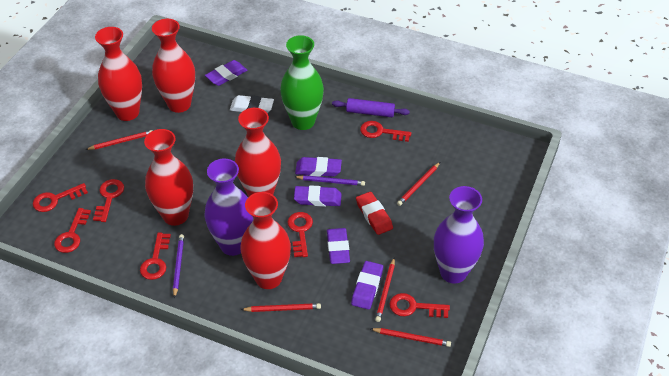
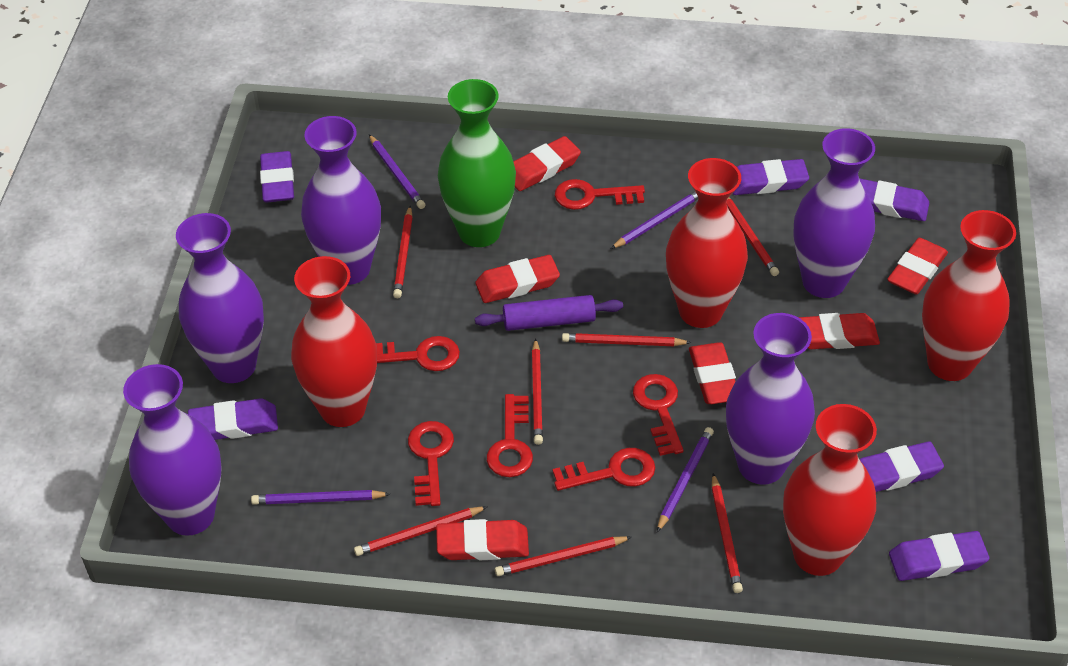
purple eraser: [205,60,247,86] [294,185,342,206] [295,157,342,177] [327,228,350,264] [351,261,383,310] = 5 -> [188,398,278,440] [260,151,294,203] [733,159,809,195] [859,178,929,221] [859,441,944,492] [889,531,989,581] = 6
purple pencil: [173,234,184,299] [295,175,365,186] = 2 -> [251,490,390,505] [369,135,426,209] [611,192,698,249] [657,427,714,532] = 4
purple vase: [204,159,253,256] [434,186,484,284] = 2 -> [123,364,221,536] [176,213,264,383] [301,116,381,285] [726,313,815,484] [793,128,875,298] = 5
red eraser: [356,192,393,235] = 1 -> [436,519,529,560] [475,255,560,303] [513,136,581,191] [689,342,736,404] [798,313,880,349] [887,238,948,294] = 6
red key: [33,183,88,212] [54,208,91,253] [93,179,124,222] [140,232,171,280] [288,212,313,257] [360,121,411,142] [389,293,450,318] = 7 -> [376,336,460,371] [408,421,454,506] [487,394,533,477] [552,448,655,491] [555,179,645,210] [633,374,684,456] = 6
red pencil: [85,130,153,150] [241,303,321,312] [371,328,451,347] [375,258,395,322] [397,162,440,206] = 5 -> [354,506,488,556] [393,206,413,298] [495,536,632,576] [532,338,543,445] [562,333,692,346] [712,473,743,593] [726,197,779,276] = 7
red vase: [95,27,142,121] [144,129,193,226] [152,19,195,113] [235,108,281,197] [240,192,291,289] = 5 -> [291,256,377,427] [666,158,748,328] [783,404,877,576] [922,210,1016,381] = 4
white eraser: [230,95,274,113] = 1 -> none = 0

